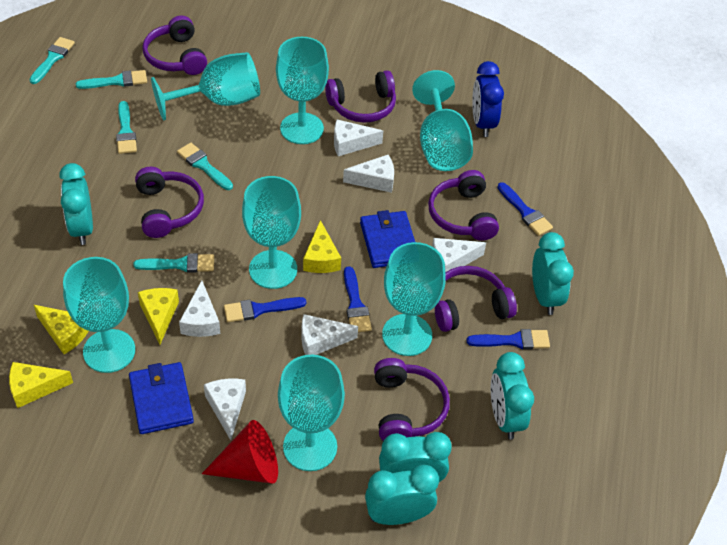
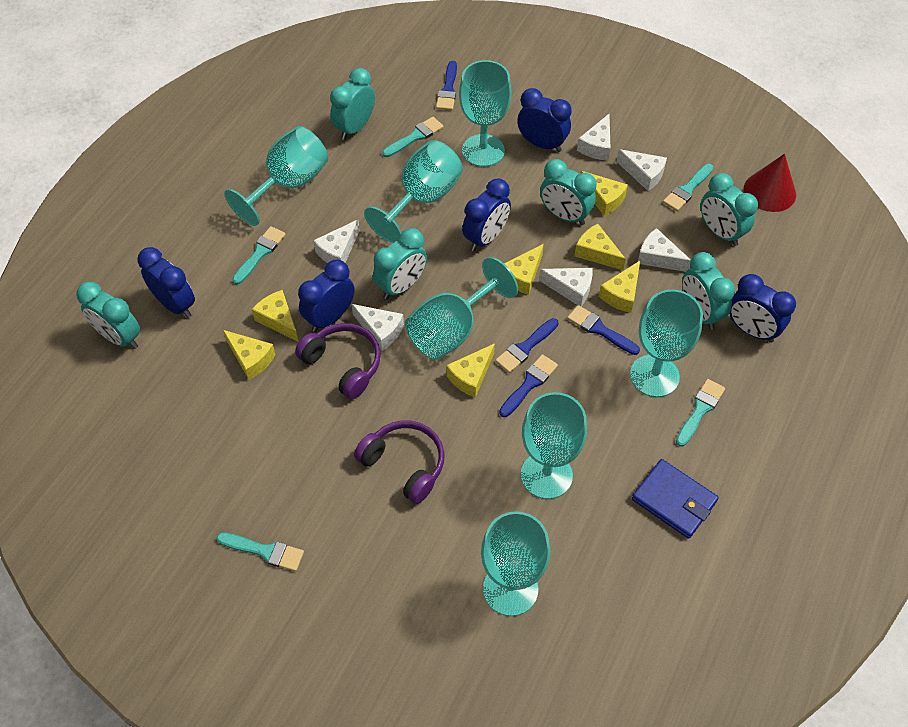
blue clock: [472,61,504,137] = 1 -> [138,247,195,318] [298,260,354,332] [462,178,511,251] [517,88,571,152] [730,274,796,343] = 5
blue wallet: [129,362,194,434] [360,210,415,268] = 2 -> [632,459,719,539] = 1
purple headphones: [135,167,204,238] [143,15,207,75] [325,70,396,123] [374,358,450,441] [428,170,499,241] [435,266,517,332] = 6 -> [295,323,381,399] [354,420,445,504] = 2
turquoise clock: [59,163,93,245] [365,465,439,525] [379,432,452,482] [491,352,534,440] [532,232,574,315] = 5 -> [76,282,140,349] [330,68,375,140] [373,228,427,299] [540,159,596,225] [682,252,735,330] [701,173,758,246] = 6
yellow cheese: [9,362,73,408] [34,305,89,354] [138,288,179,345] [303,220,341,273] = 4 -> [223,330,276,380] [252,290,299,342] [446,343,495,398] [504,244,544,295] [574,224,626,270] [580,171,628,216] [599,261,640,313] = 7

